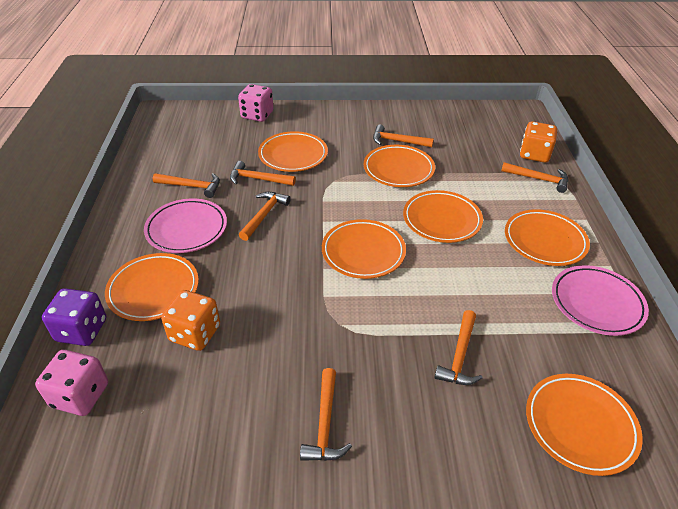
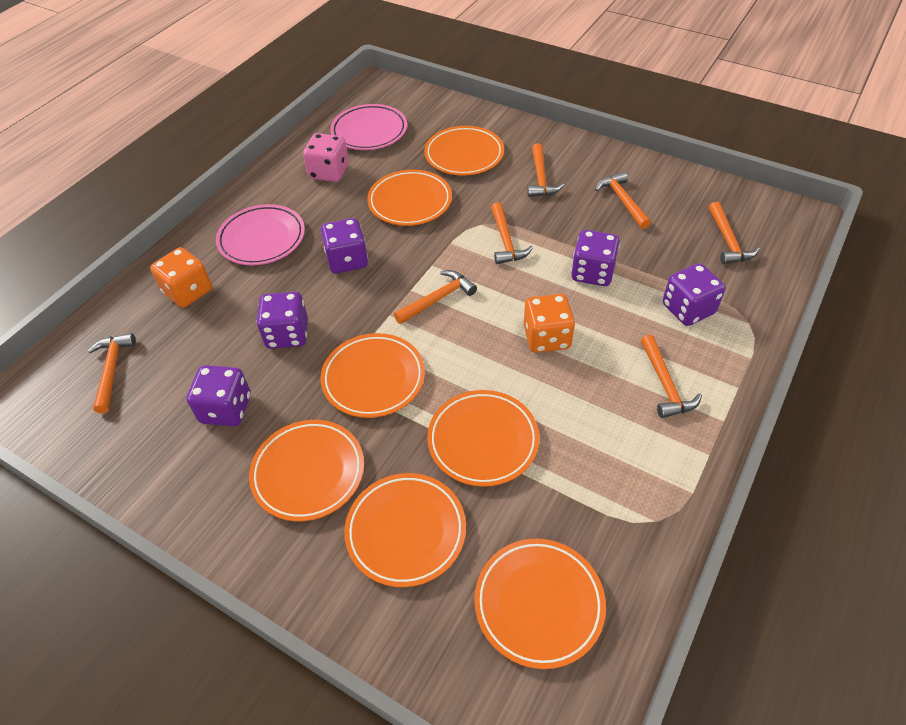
pink dice: [35,350,108,416] [238,84,273,122] = 2 -> [303,133,349,182] = 1
purple dice: [42,288,106,346] = 1 -> [187,365,251,427] [257,292,308,349] [321,218,368,274] [571,230,620,286] [663,263,726,326] = 5

